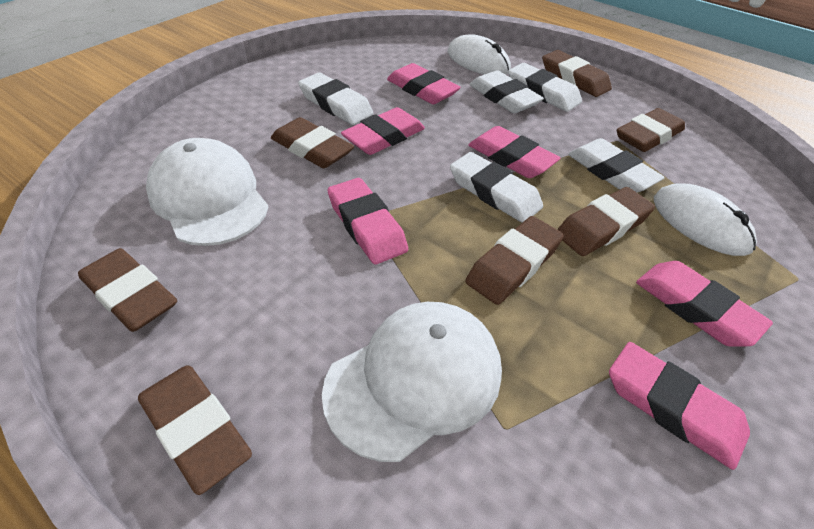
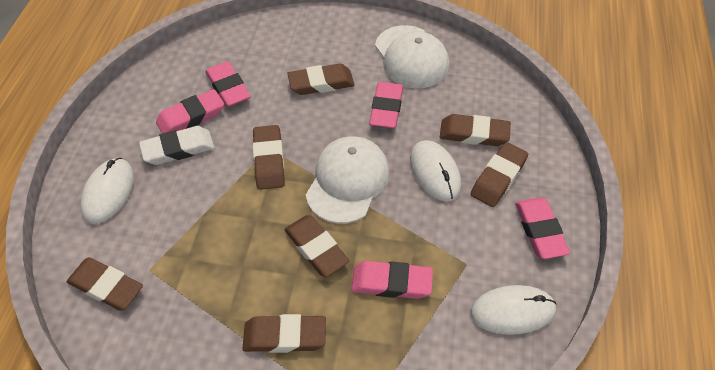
pink eraser: [328,178,408,264] [341,107,425,155] [387,63,461,105] [468,126,560,178] [609,342,750,470] [636,261,773,347] = 6 -> [156,89,224,133] [205,61,251,107] [351,261,433,299] [369,82,403,128] [515,198,570,259] = 5
white eraser: [298,73,373,125] [450,152,543,223] [469,70,544,113] [508,63,582,112] [568,138,665,192] = 5 -> [139,126,214,165] = 1
white mouse: [447,34,511,75] [654,184,757,256] = 2 -> [80,158,134,224] [410,140,461,201] [470,285,557,335] = 3

